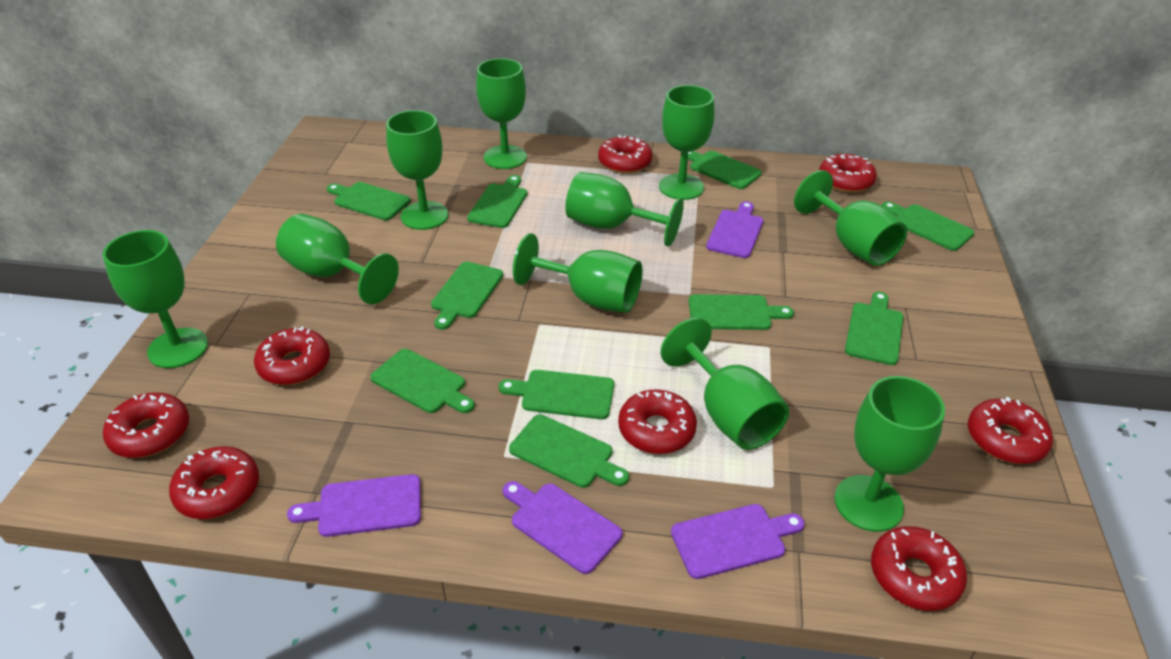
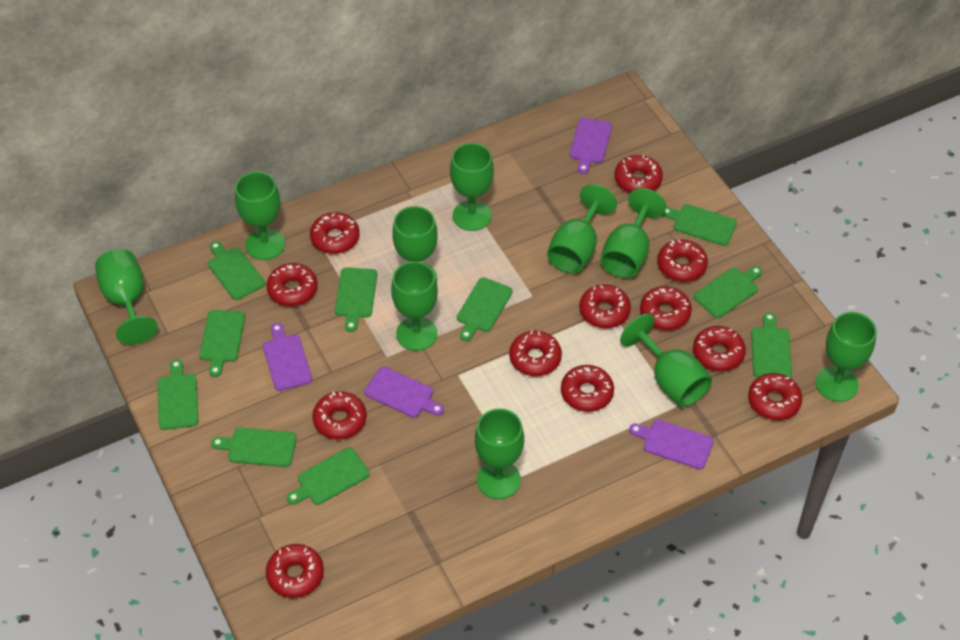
red donut: [103,393,189,458] [169,446,259,519] [254,326,330,385] [598,135,653,174] [618,390,697,454] [819,154,877,193] [871,526,967,611] [968,397,1053,464] = 8 -> [266,263,318,306] [266,544,324,598] [310,212,360,254] [312,391,367,440] [509,331,562,376] [561,365,614,412] [579,284,631,328] [614,155,663,193] [640,286,692,330] [657,239,708,282] [693,326,746,371] [748,373,802,420] = 12

